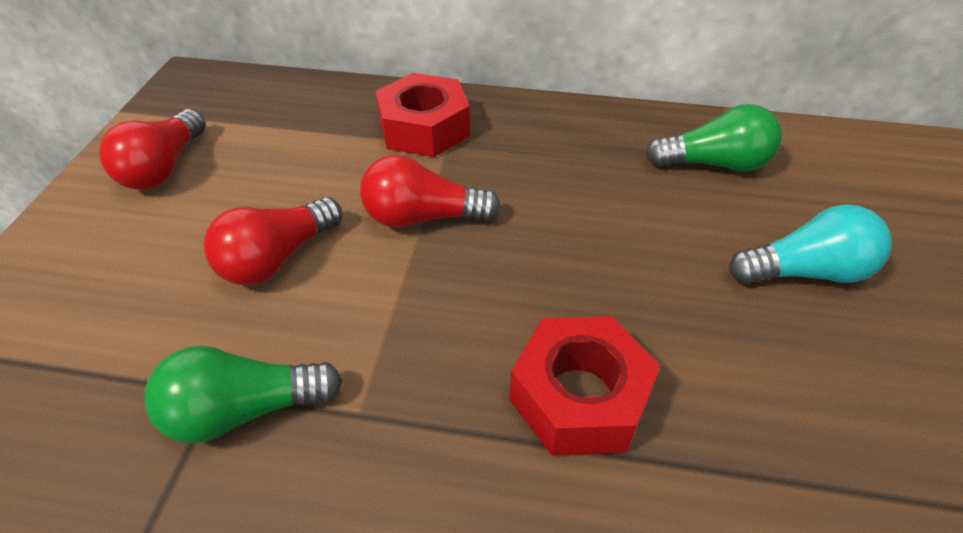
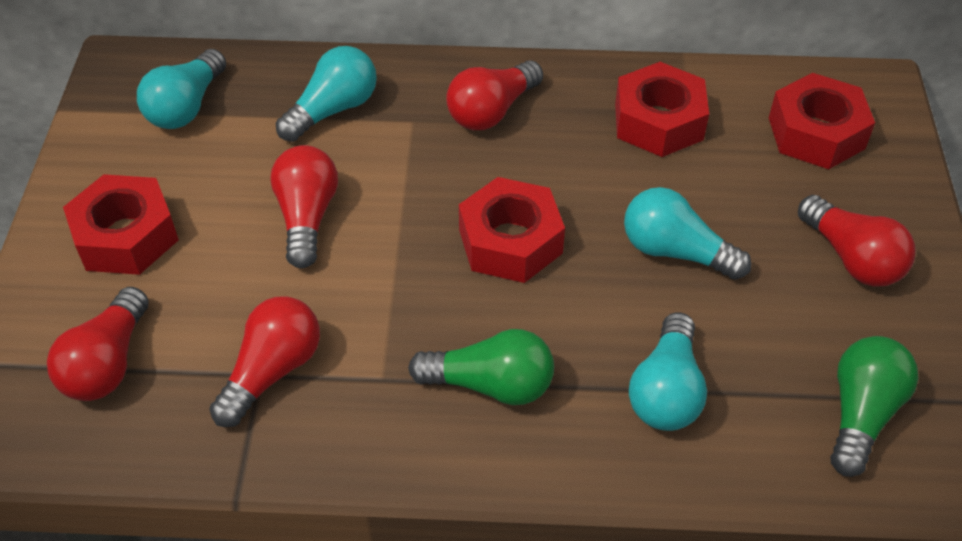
red light bulb: [99,109,206,190] [203,197,342,285] [360,155,501,227] = 3 -> [47,287,149,401] [209,296,320,427] [270,145,338,268] [446,60,543,130] [798,195,916,287] = 5
red nut: [375,73,470,157] [509,316,660,456] = 2 -> [63,174,179,275] [459,177,565,283] [615,62,709,157] [769,73,875,169] = 4
turquoise light bulb: [729,204,892,284] = 1 -> [137,49,226,129] [276,46,377,142] [624,187,751,280] [629,312,707,431] = 4

